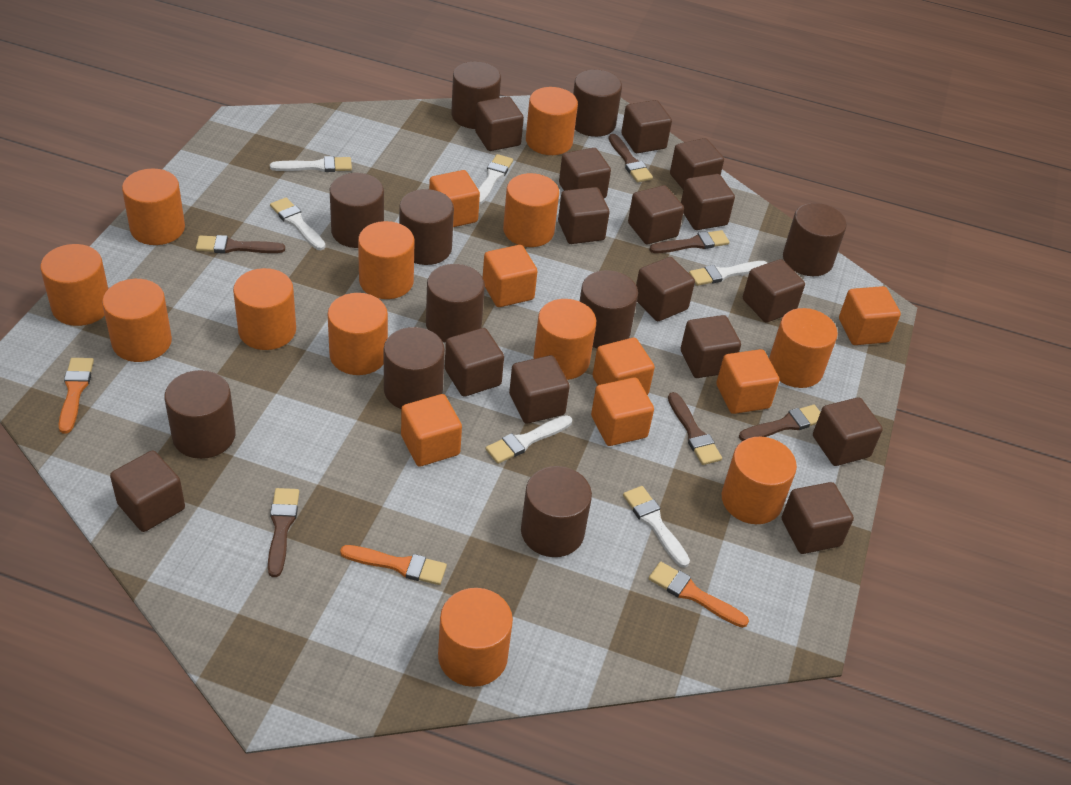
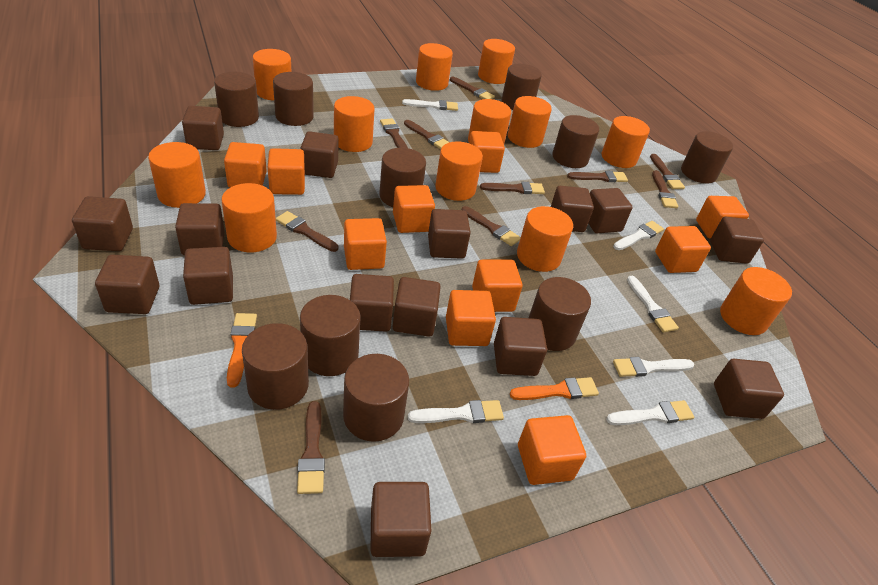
brown brush: [196,235,285,253] [268,488,299,577] [608,134,653,182] [649,230,729,253] [668,392,722,465] [739,405,820,441] = 6 -> [276,211,338,252] [297,401,325,494] [380,119,408,148] [404,120,449,149] [450,77,495,99] [462,206,521,246] [480,182,545,194] [567,171,628,182] [650,154,685,189] [652,170,679,208] = 10
orange brush: [59,358,94,434] [340,545,447,585] [649,562,749,628] = 3 -> [227,313,257,388] [510,377,599,400] = 2
orange cube: [401,394,462,467] [429,170,480,227] [483,245,538,307] [591,377,654,446] [592,338,655,395] [716,349,779,414] [839,286,901,345] = 7 -> [224,142,267,187] [268,148,305,195] [344,218,387,270] [393,185,435,233] [446,290,496,346] [469,131,505,173] [472,260,523,312] [518,415,586,485] [655,226,711,273] [696,196,749,239] = 10

